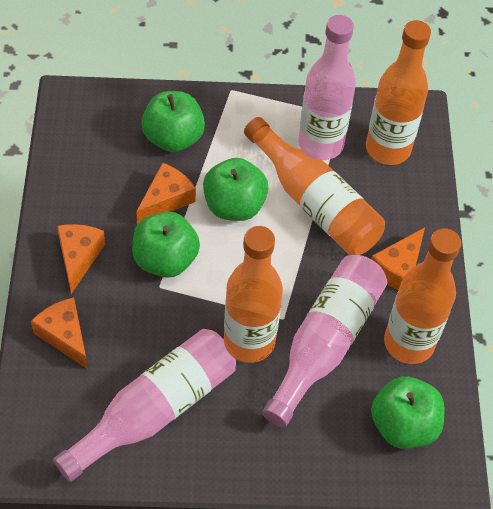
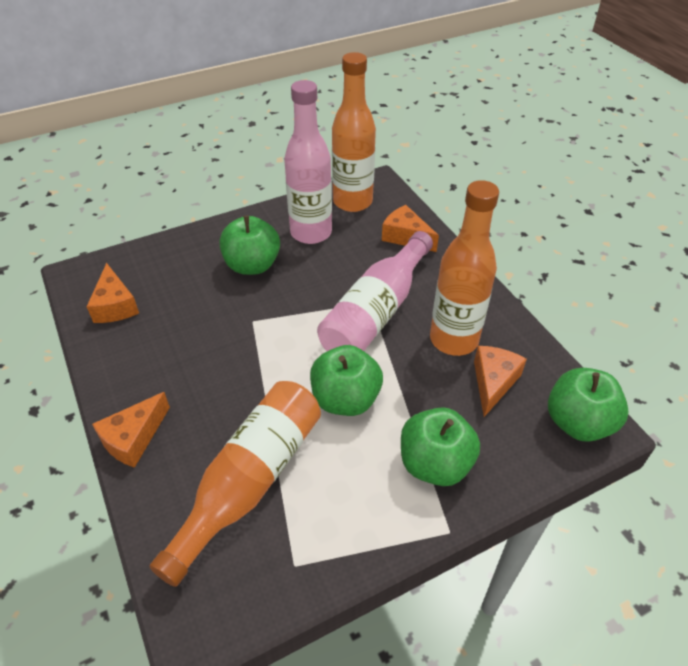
orange bottle: [224,226,283,363] [244,117,385,255] [366,20,431,165] [384,228,461,364] = 4 -> [149,381,321,587] [332,52,376,212] [430,180,499,356] = 3
pink bottle: [53,329,236,482] [262,255,387,427] [298,15,356,160] = 3 -> [284,80,332,244] [317,231,433,351] = 2

